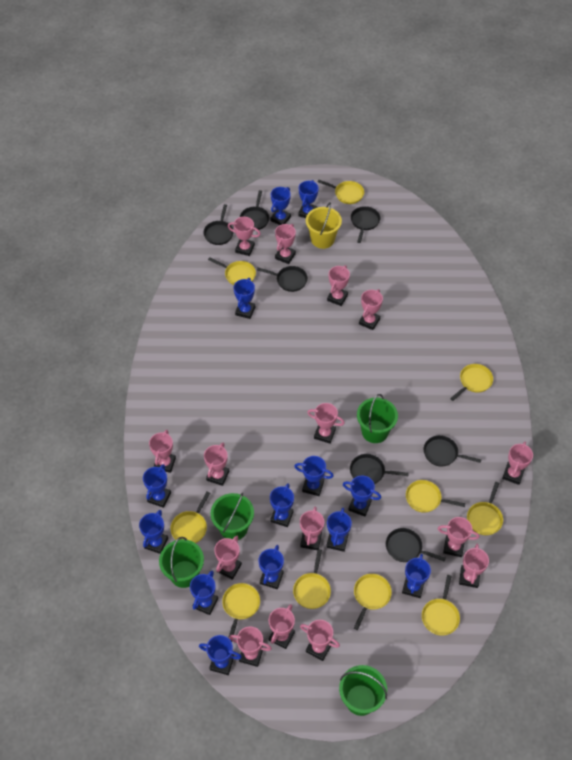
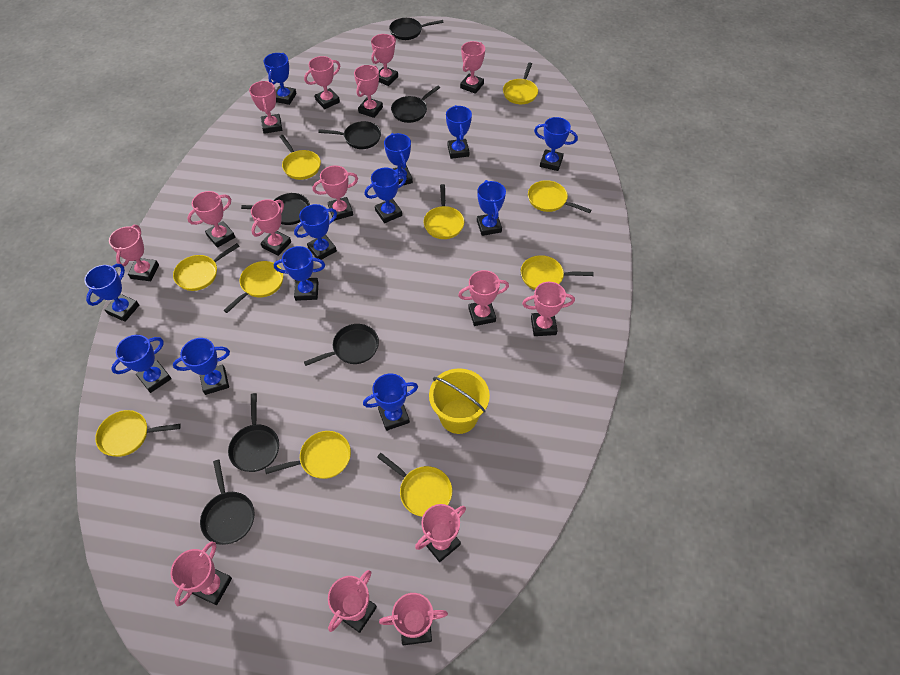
blue trophy: [139,510,168,554] [143,464,171,508] [190,571,218,615] [199,635,242,675] [233,278,255,319] [259,545,284,589] [270,187,291,225] [270,483,294,527] [294,456,334,496] [299,180,319,218] [326,508,352,552] [343,476,381,516] [402,554,431,598] = 13 -> [84,264,139,322] [111,335,172,393] [173,338,230,395] [263,53,297,105] [274,246,325,301] [294,204,337,260] [363,373,418,431] [364,168,407,223] [384,133,413,185] [446,105,472,159] [477,180,506,236] [534,117,578,171] = 12
green bucket: [159,537,204,588] [211,493,254,540] [339,665,387,716] [357,394,398,443] = 4 -> none = 0

